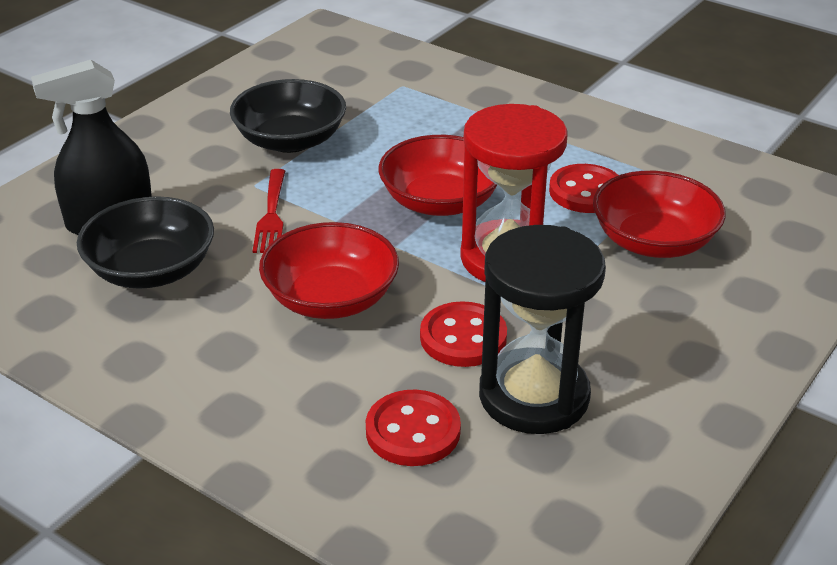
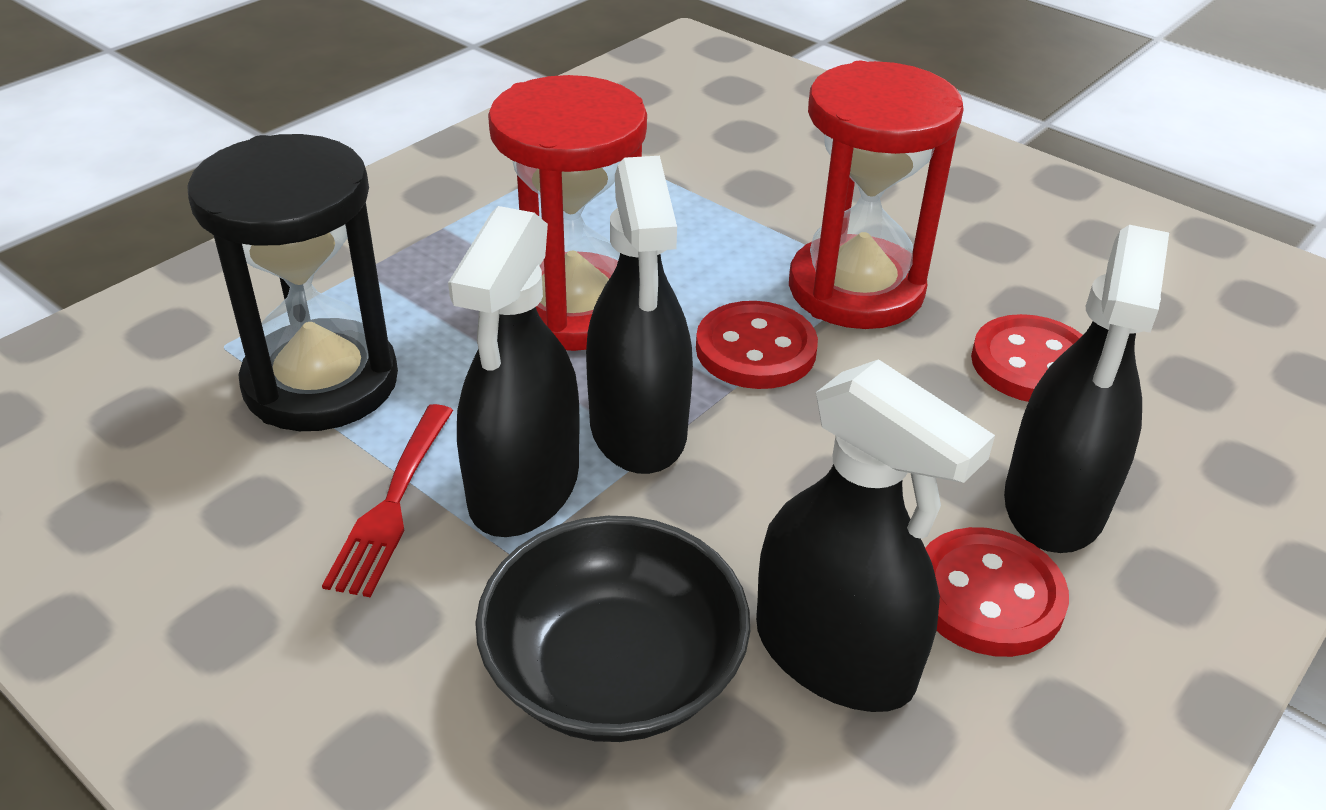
black bowl: [77,196,214,289] [230,79,346,153] = 2 -> [475,516,750,742] = 1
black spray bottle: [31,60,152,235] = 1 -> [448,206,580,537] [586,156,693,474] [756,359,995,712] [1004,225,1169,553] = 4
red bowl: [259,222,399,319] [379,135,497,216] [593,171,726,258] = 3 -> none = 0
red hourglass: [460,104,567,282] = 1 -> [488,75,647,351] [789,61,964,329] = 2

